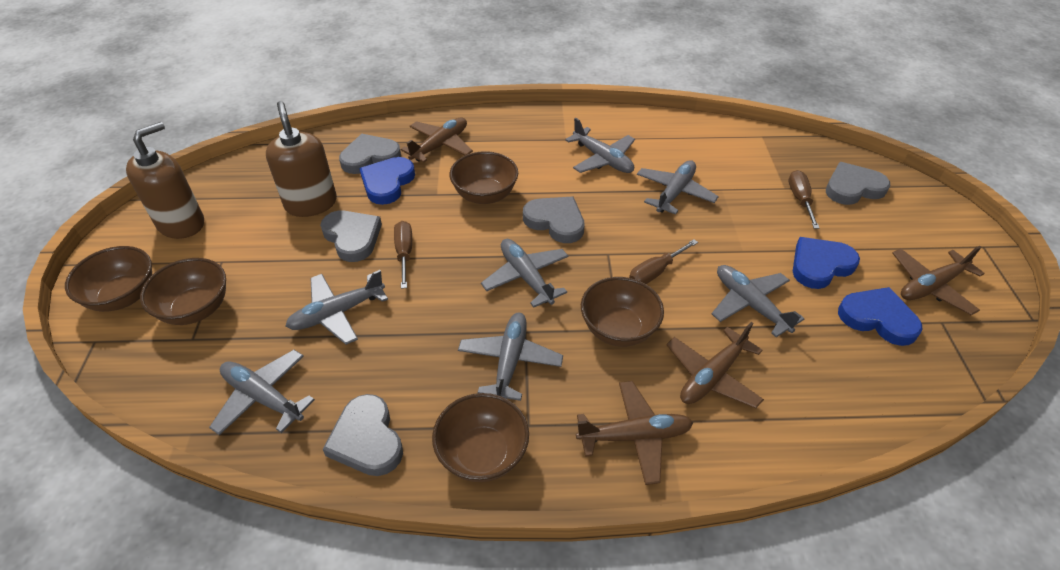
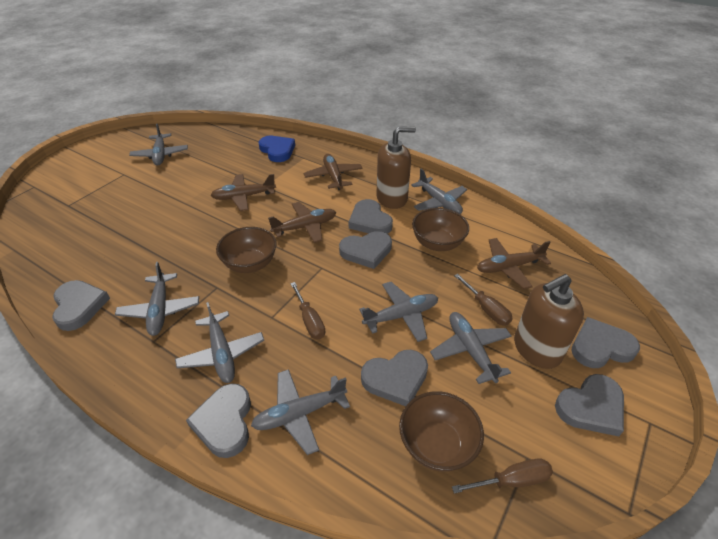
blue heart: [359,157,415,205] [793,237,860,289] [838,287,923,346] = 3 -> [258,136,295,162] = 1
brown bowl: [65,246,152,312] [140,258,226,325] [432,393,529,482] [449,151,518,204] [581,277,664,347] = 5 -> [216,227,277,273] [399,391,484,472] [412,208,469,251] = 3
grey heart: [320,210,382,262] [323,394,403,476] [339,134,401,174] [523,197,585,243] [826,162,890,205] = 5 -> [52,280,110,331] [186,384,251,458] [339,231,392,269] [349,199,393,234] [361,350,428,406] [555,374,624,436] [572,317,640,368] = 7

